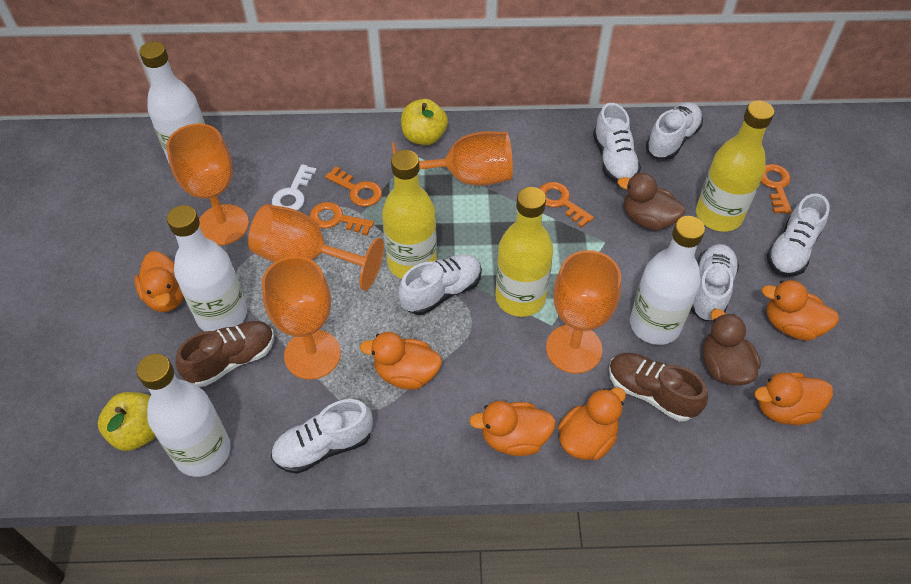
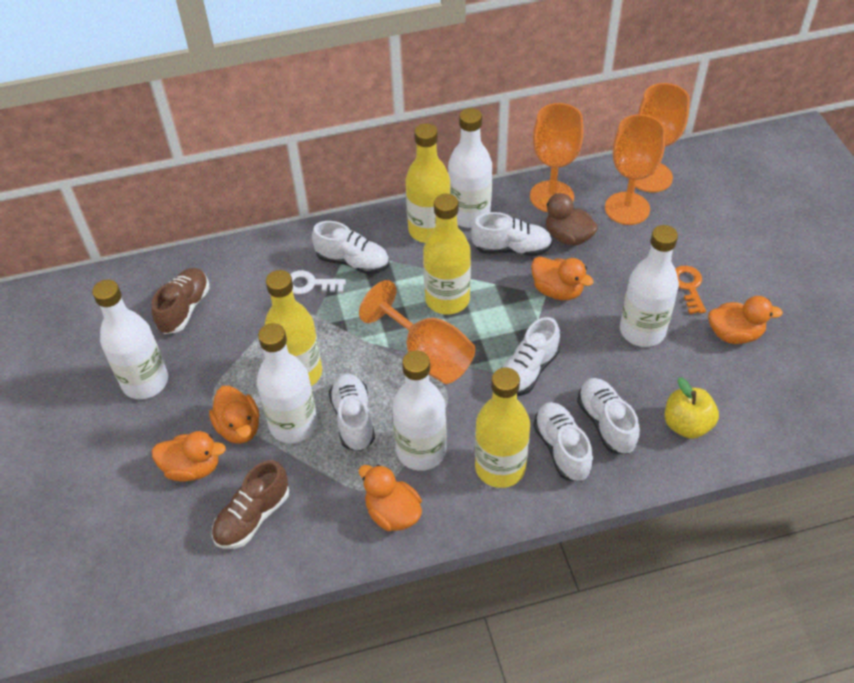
brown duck: [618,173,685,230] [703,309,761,385] = 2 -> [540,193,598,246] = 1
orange duck: [134,251,184,312] [360,332,442,390] [469,401,556,456] [558,387,626,460] [755,372,833,425] [762,280,839,341] = 6 -> [152,431,226,482] [209,386,260,444] [359,465,422,531] [531,256,594,300] [708,296,783,344] = 5
orange goblet: [166,123,249,245] [248,204,384,291] [262,256,341,380] [392,131,513,185] [546,250,621,374] = 5 -> [359,280,475,384] [530,103,583,212] [605,114,665,225] [635,83,690,192] = 4
orange key: [310,202,374,235] [325,167,382,207] [539,182,594,228] [761,164,792,214] = 4 -> [675,266,706,314] = 1
white bottle: [137,354,231,477] [139,41,205,163] [167,205,247,331] [630,216,705,345] = 4 -> [92,280,168,399] [257,323,318,443] [392,350,447,471] [448,108,492,228] [620,225,679,347] = 5
yellow apple: [98,392,155,451] [401,99,448,145] = 2 -> [665,377,719,439] = 1
yellow bottle: [382,150,437,279] [495,187,553,317] [696,101,774,232] = 3 -> [264,270,322,386] [405,123,451,243] [423,194,471,314] [475,368,530,488] = 4

